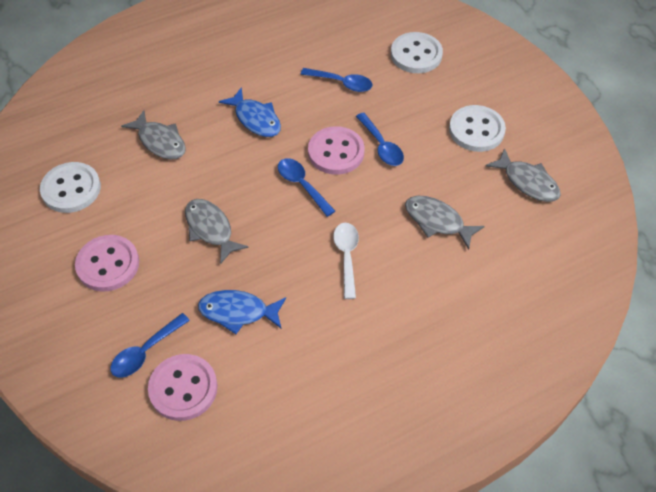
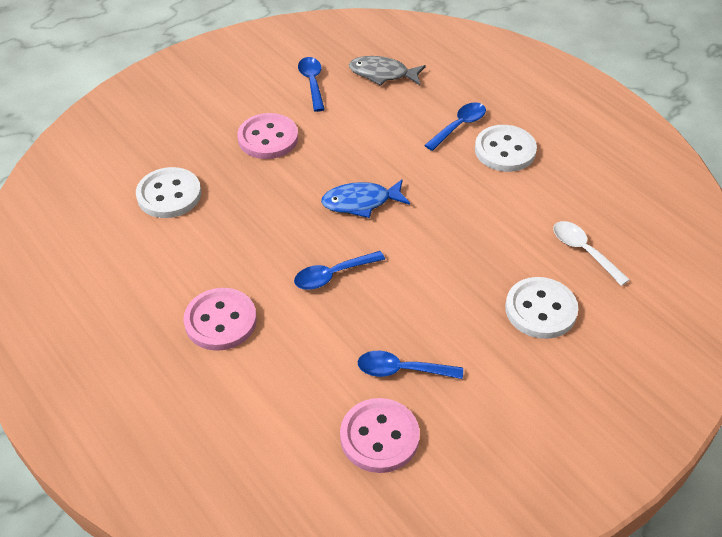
blue fish: [198,290,286,334] [219,87,281,137] = 2 -> [321,179,410,218] = 1
grey fish: [121,110,186,160] [185,199,249,264] [405,196,485,249] [485,148,561,202] = 4 -> [349,56,426,86] = 1

